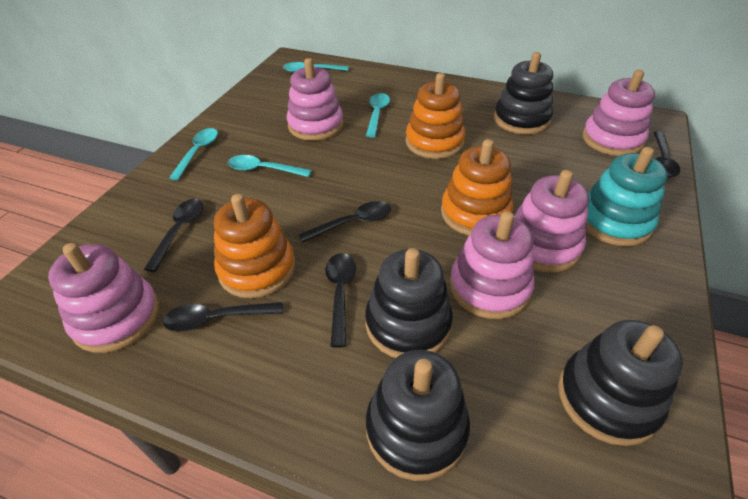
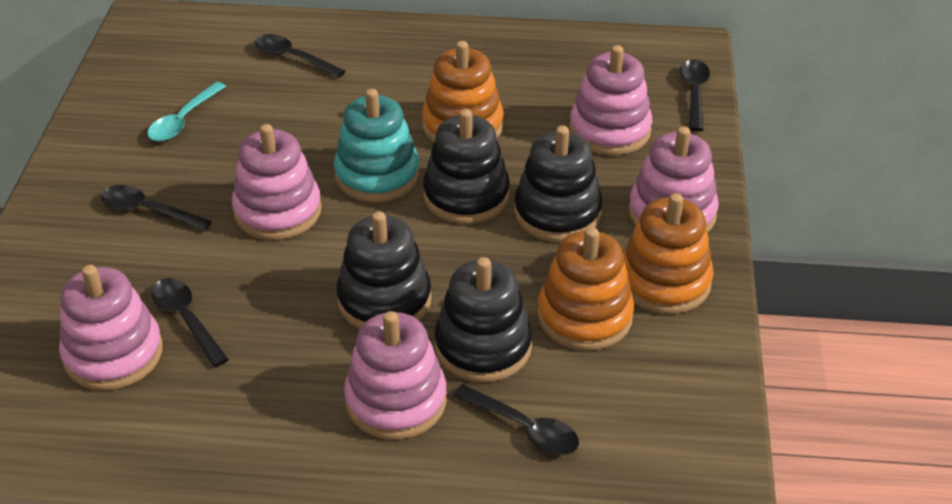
turquoise spoon: [169,128,218,180] [228,155,312,177] [283,62,349,73] [366,93,390,138] = 4 -> [147,82,226,142] = 1

